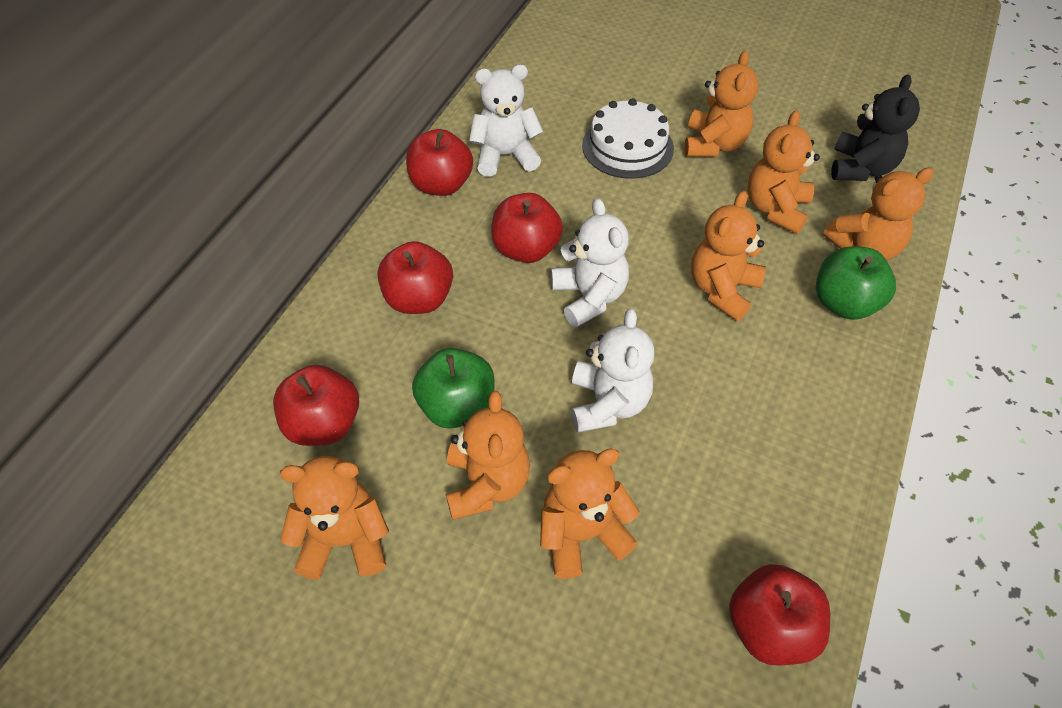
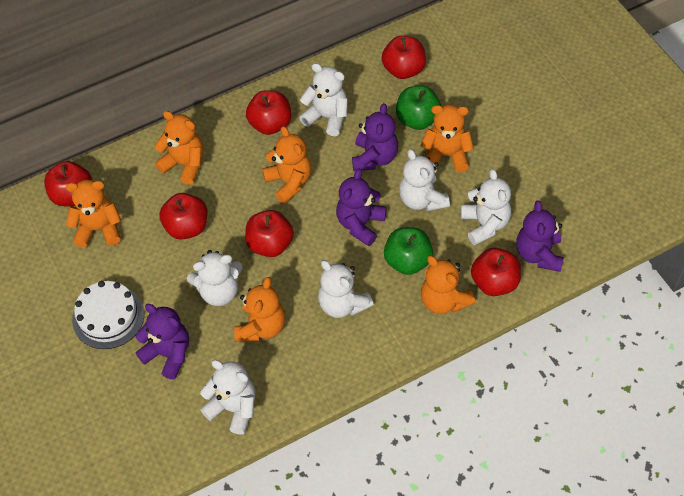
black teddy bear: [831,74,920,181] = 1 -> none = 0
orange teddy bear: [280,456,389,580] [446,391,530,520] [540,448,639,579] [684,51,759,157] [691,191,766,321] [747,111,820,234] [823,167,934,261] = 7 -> [66,180,121,248] [154,111,203,185] [234,277,285,342] [262,126,312,204] [421,104,474,172] [421,256,475,314] = 6
purple teddy bear: none = 0 -> [135,304,189,380] [336,169,386,246] [352,103,398,171] [516,200,564,272] = 4
red apple: [273,365,359,446] [378,241,453,314] [406,129,473,196] [491,193,563,263] [729,564,830,666] = 5 -> [44,161,92,206] [159,193,208,239] [245,210,294,257] [246,90,291,135] [382,36,426,79] [471,248,521,296] = 6
white teddy bear: [469,64,543,177] [551,198,629,327] [572,309,655,433] = 3 -> [187,250,243,306] [200,360,255,435] [299,63,348,136] [318,260,374,318] [399,149,450,211] [461,169,511,245] = 6

